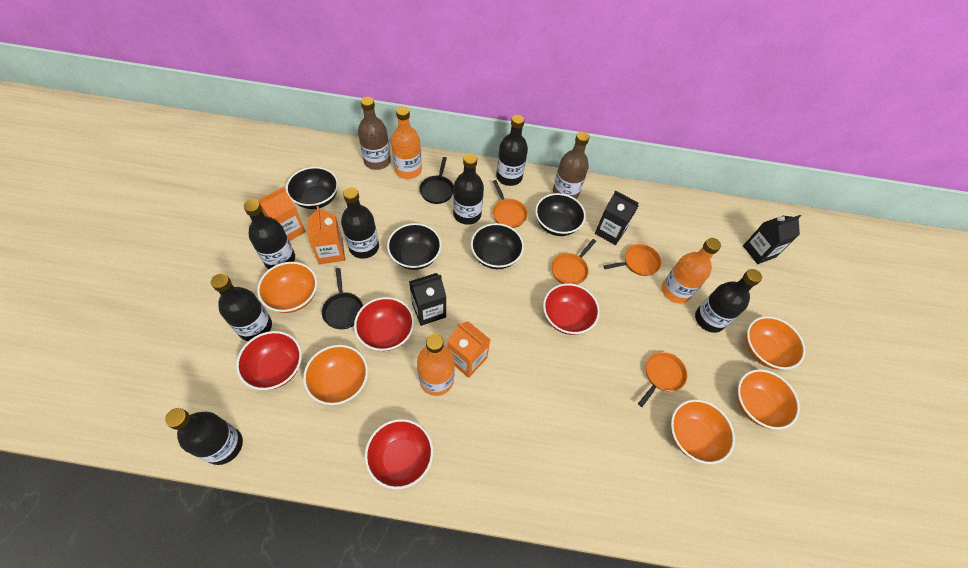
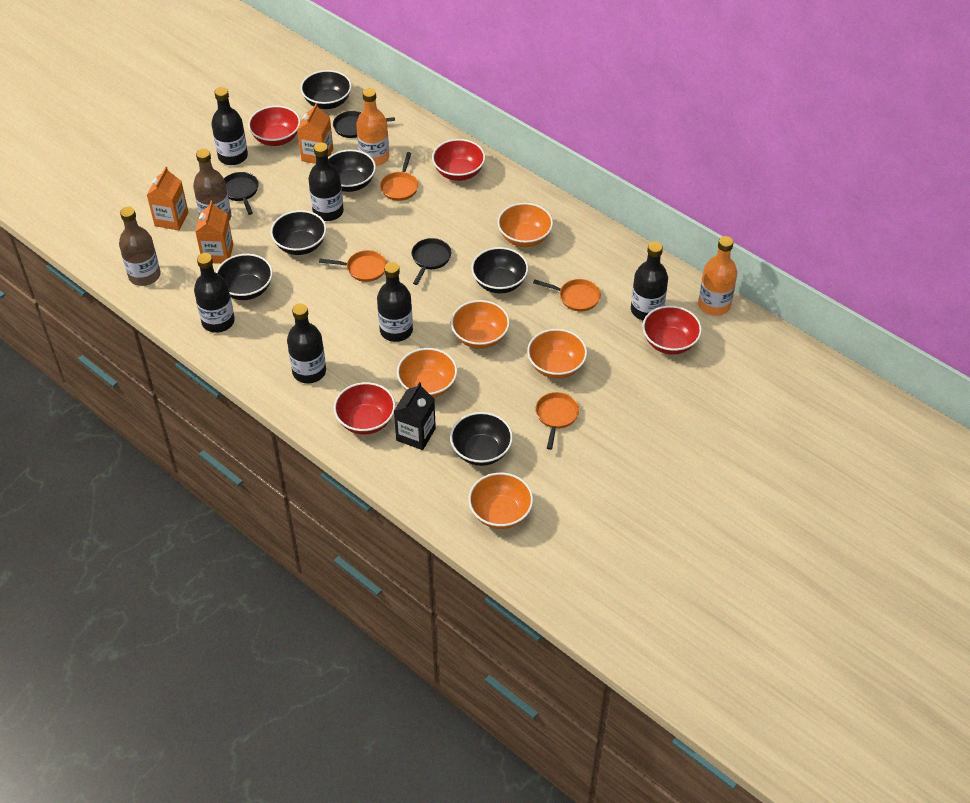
black bottle: [165,408,243,465] [211,274,272,341] [244,200,295,269] [341,187,379,259] [453,154,484,225] [496,115,528,186] [695,269,762,333] = 7 -> [194,253,235,333] [212,87,248,165] [287,304,326,383] [308,143,344,221] [377,262,413,342] [631,242,668,321] = 6
black bowl: [286,167,338,209] [387,223,442,270] [471,223,524,269] [535,193,586,236] = 4 -> [216,254,273,300] [270,210,326,255] [301,70,352,109] [328,149,376,192] [450,412,513,466] [471,247,528,293] = 6
black carton: [409,273,446,326] [595,190,639,245] [743,215,801,264] = 3 -> [394,382,436,450] = 1
black pan: [322,268,363,329] [419,157,454,204] = 2 -> [224,172,259,215] [333,111,395,138] [412,238,451,285] = 3
orange bottle: [391,106,422,179] [417,334,455,396] [662,238,721,303] = 3 -> [356,88,389,166] [698,236,737,316] = 2

